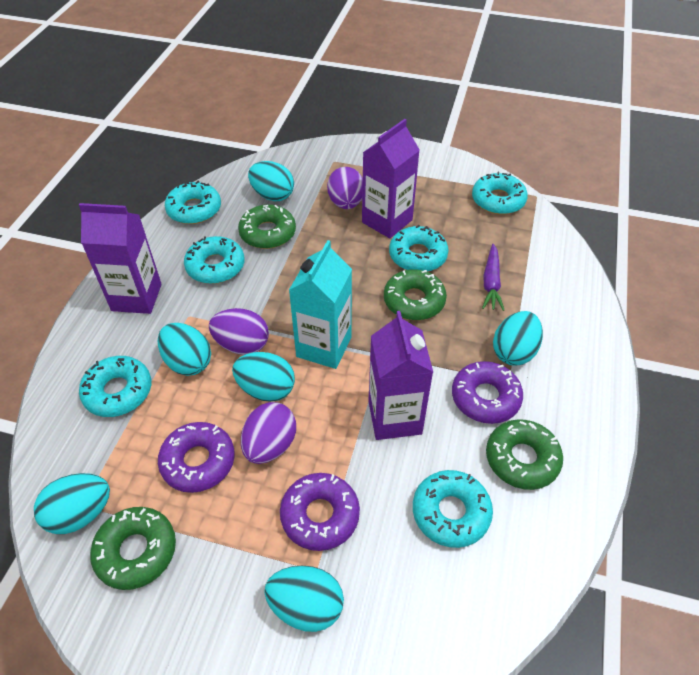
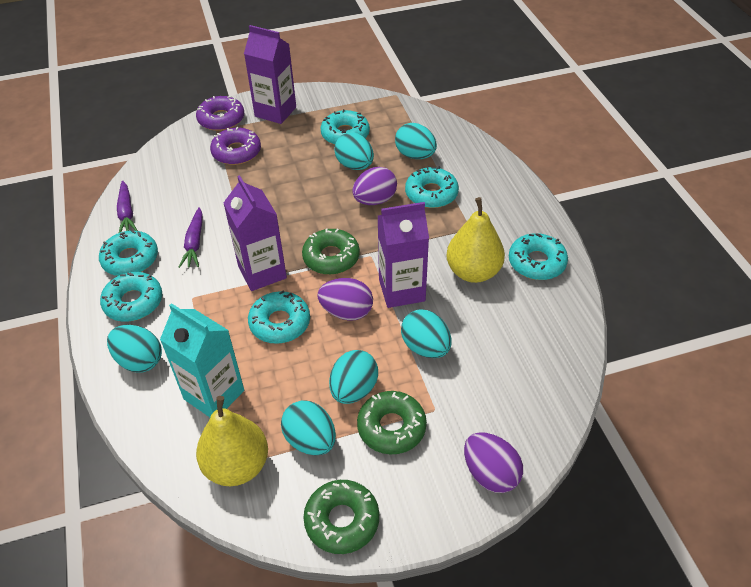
green donut: [90,507,176,590] [238,205,296,249] [384,269,447,320] [486,419,563,490] = 4 -> [302,228,360,275] [303,480,379,554] [357,391,427,455] = 3
purple carrot: [482,244,504,311] = 1 -> [117,181,138,233] [179,207,202,268] = 2
purple donut: [158,422,235,493] [280,473,360,551] [452,361,523,424] = 3 -> [196,96,245,131] [210,127,261,165] = 2
yellow pear: none = 0 -> [196,396,268,486] [446,197,505,283] = 2

